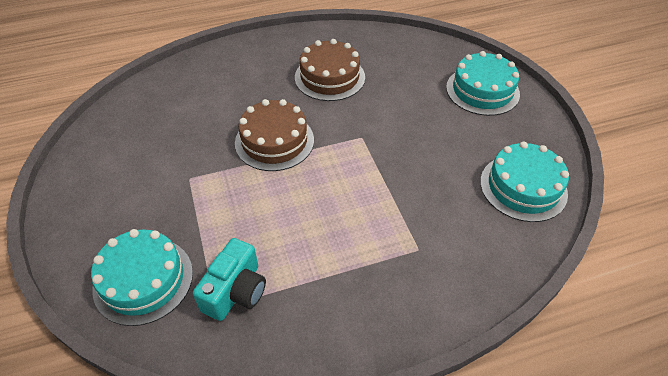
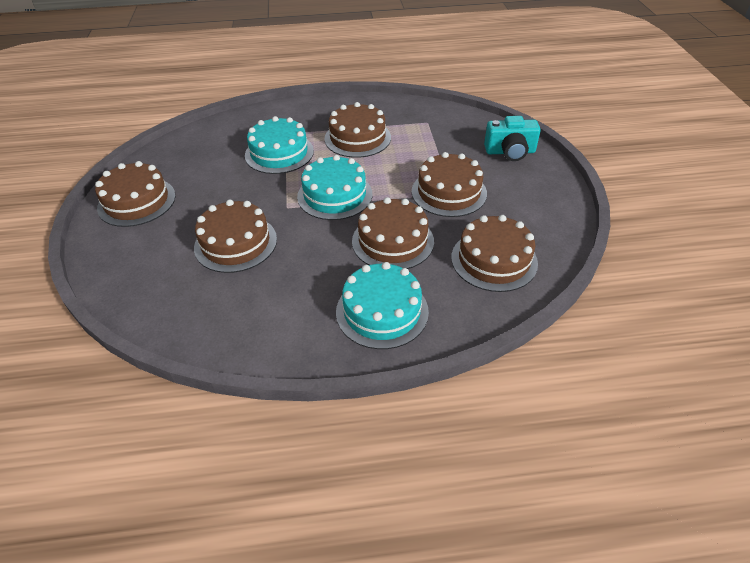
brown cake: [235,99,314,171] [295,39,365,101] = 2 -> [95,161,176,227] [194,199,277,273] [324,102,391,158] [352,197,434,269] [412,152,487,217] [451,215,538,292] = 6

